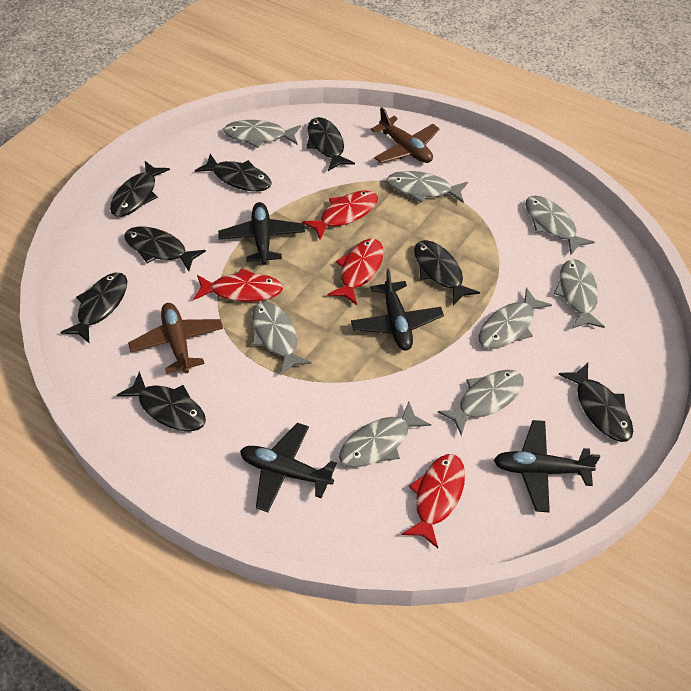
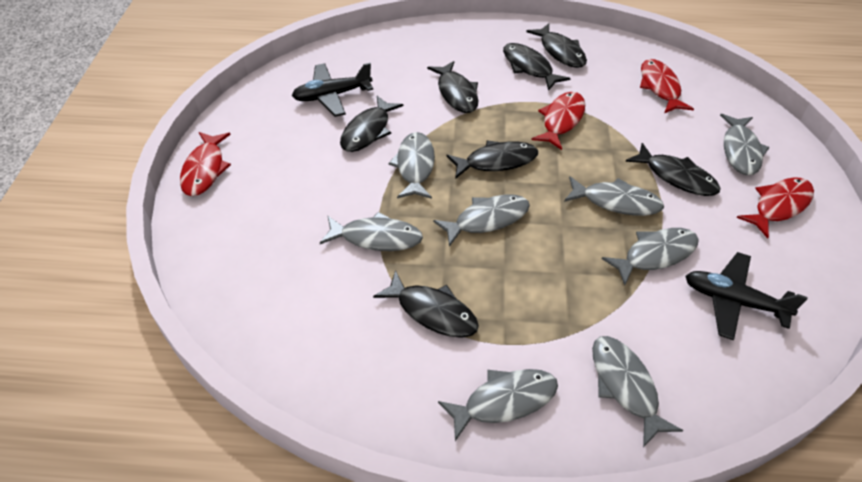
black fish: [60,273,127,343] [110,161,170,217] [117,371,206,432] [124,227,206,271] [195,154,272,191] [306,117,355,171] [414,240,480,305] [559,363,633,442] = 8 -> [340,96,403,152] [373,270,479,338] [427,61,479,113] [446,140,538,179] [503,43,571,91] [526,23,587,68] [625,143,720,196] = 7
black plane: [218,202,305,265] [240,423,337,512] [351,268,444,351] [494,420,600,512] = 4 -> [292,63,373,117] [686,252,808,340] = 2
brown plane: [128,303,223,374] [371,107,440,163] = 2 -> none = 0

